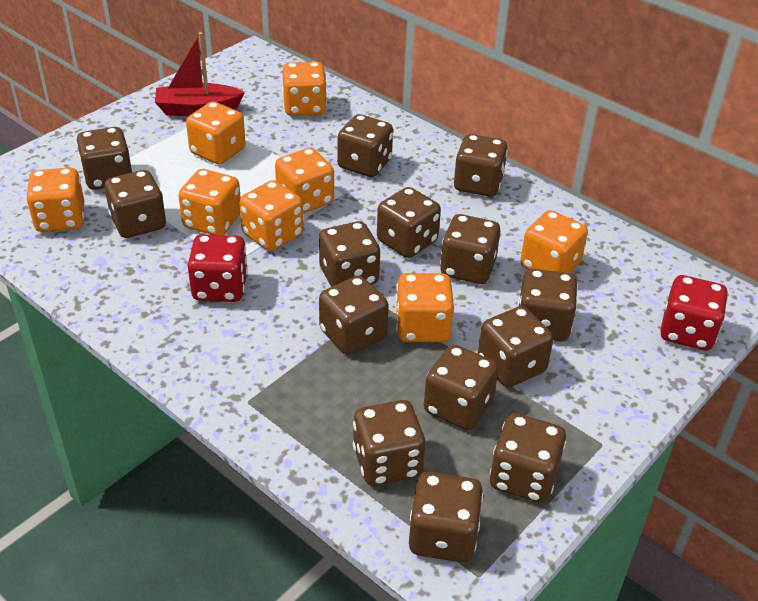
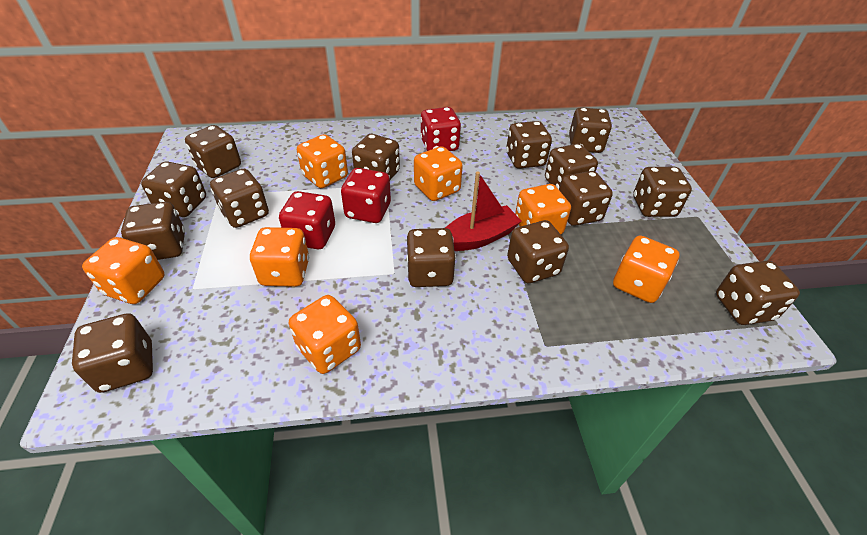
orange dice: [26,167,84,232] [178,169,241,235] [186,102,246,164] [239,180,304,251] [275,148,334,214] [282,62,327,116] [395,273,454,342] [520,210,588,273] = 8 -> [82,237,165,304] [250,227,309,287] [288,295,361,374] [297,134,348,188] [414,146,463,201] [515,184,571,234] [613,235,679,303] = 7
red dice: [188,234,248,302] [660,275,728,350] = 2 -> [279,191,335,249] [341,168,391,223] [420,107,461,151] = 3

